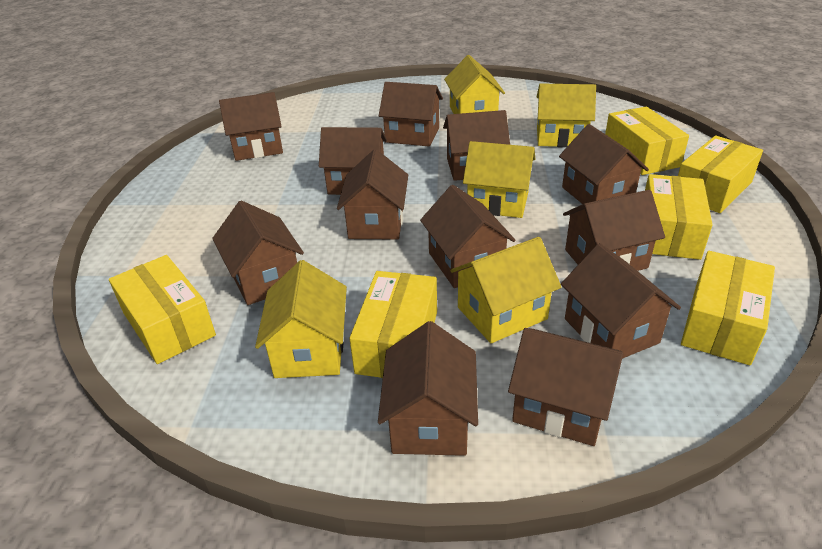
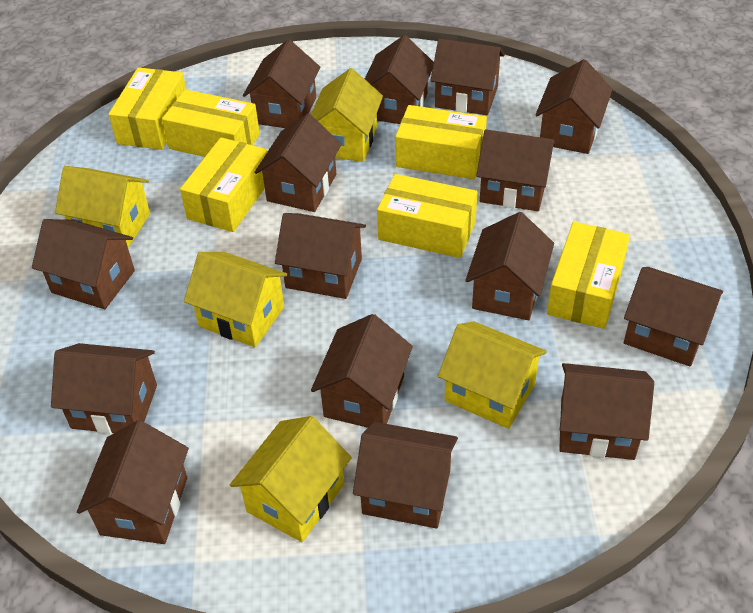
brown house: [212,201,304,305] [219,92,283,161] [319,127,387,195] [337,149,408,240] [378,321,478,456] [379,82,443,146] [420,185,516,288] [443,110,510,181] [508,328,623,446] [559,124,649,204] [561,243,681,359] [563,190,665,271] = 12 -> [32,219,135,309] [51,343,157,434] [77,420,189,544] [243,39,321,128] [254,114,342,212] [275,213,366,299] [311,314,413,428] [353,422,458,528] [365,35,434,124] [430,39,505,115] [465,212,554,320] [476,129,556,211] [535,59,613,154] [559,363,654,460] [624,267,723,367] = 15

